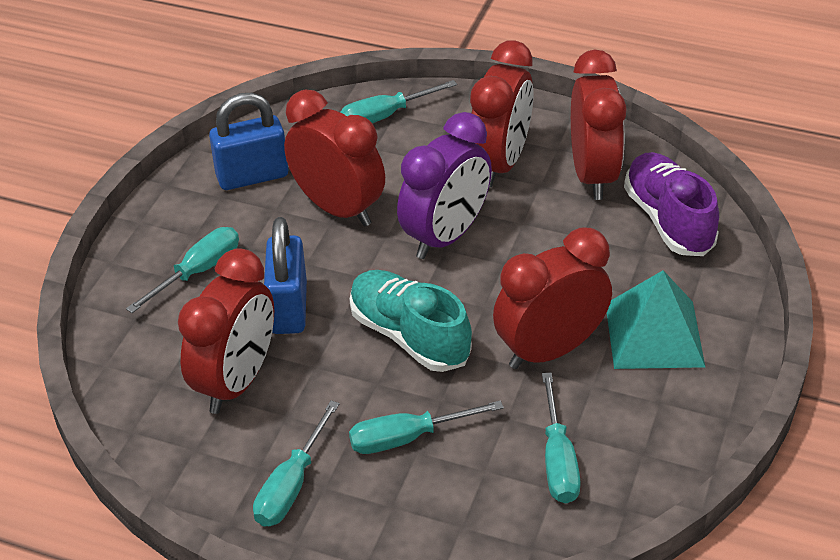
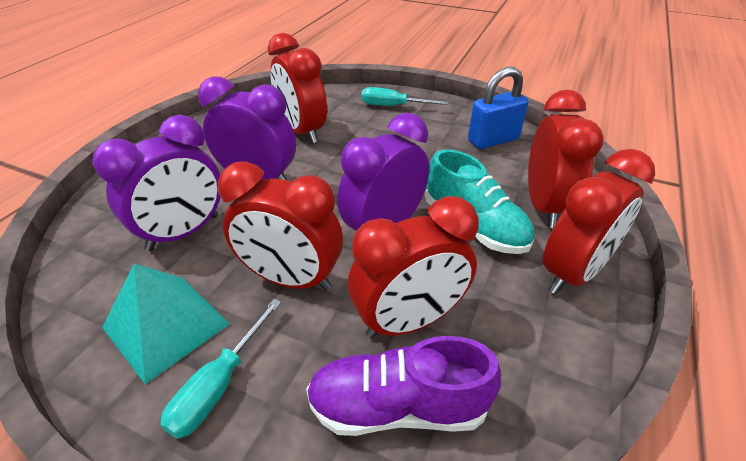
blue padlock: [209,93,288,190] [264,217,307,334] = 2 -> [468,67,528,149] = 1
purple clock: [397,112,492,259] = 1 -> [92,115,221,251] [198,77,296,181] [337,113,429,231] = 3
turquoise screwdriver: [126,227,239,313] [253,400,340,527] [340,80,457,123] [349,400,504,454] [542,373,581,503] = 5 -> [160,299,282,439] [361,87,448,106] = 2

